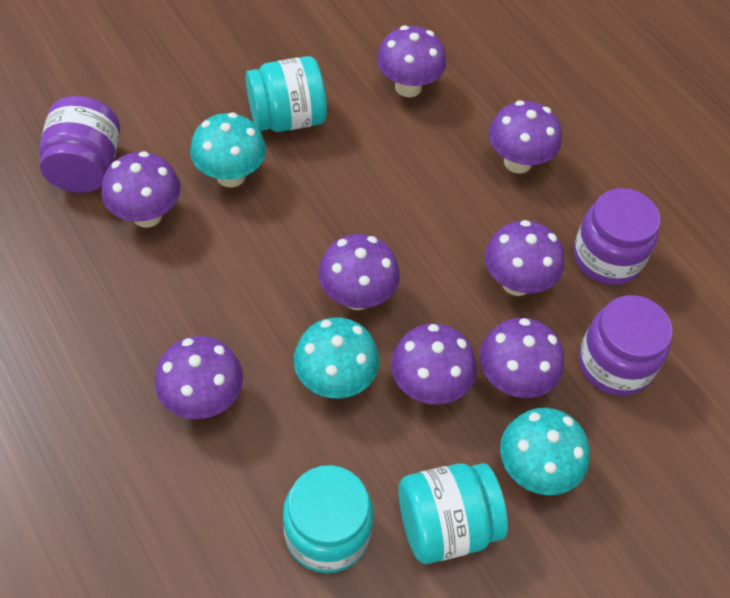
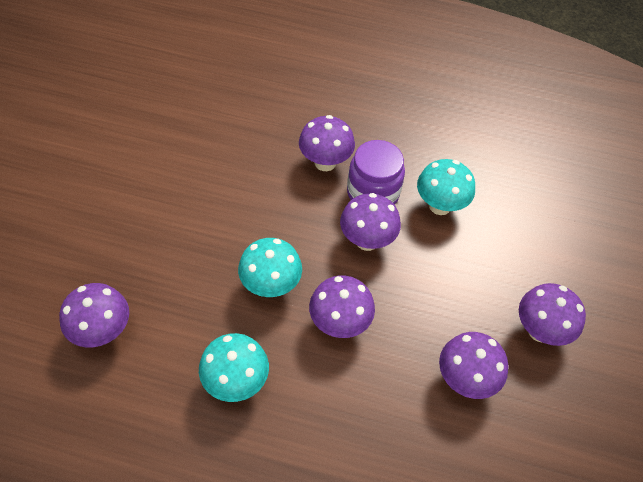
purple jar: [39,96,120,193] [573,188,661,285] [579,295,673,396] = 3 -> [347,140,405,205] = 1
purple mushroom: [101,151,181,228] [155,336,243,419] [319,234,400,310] [377,26,446,97] [391,323,476,405] [480,318,564,398] [485,220,564,296] [489,100,562,174] = 8 -> [59,283,129,347] [299,115,355,171] [309,276,375,338] [340,193,401,251] [439,332,508,399] [519,283,586,346] = 6
turquoise jar: [246,56,327,132] [283,465,374,573] [399,463,508,564] = 3 -> none = 0

